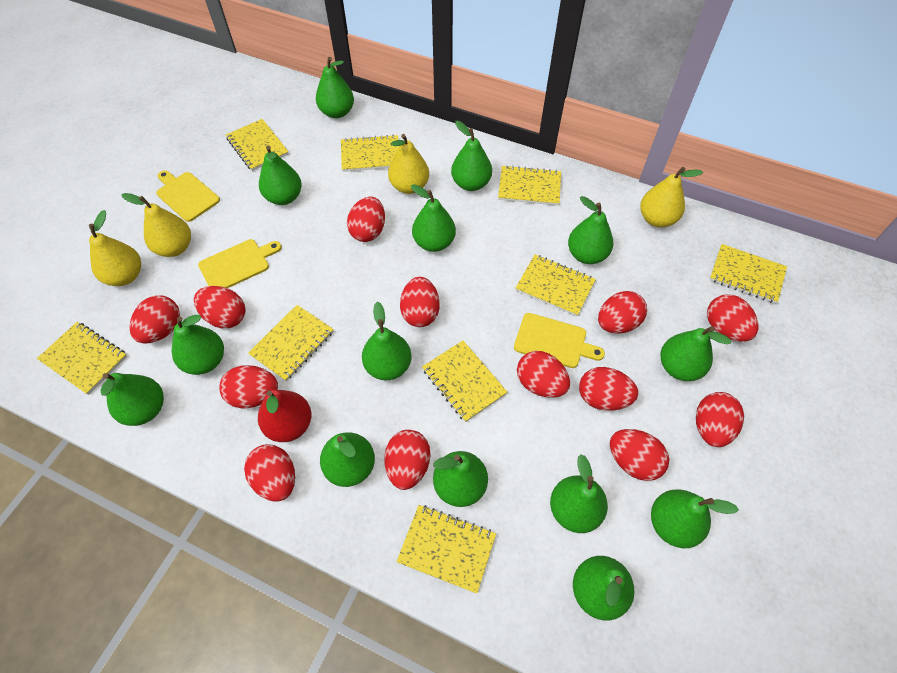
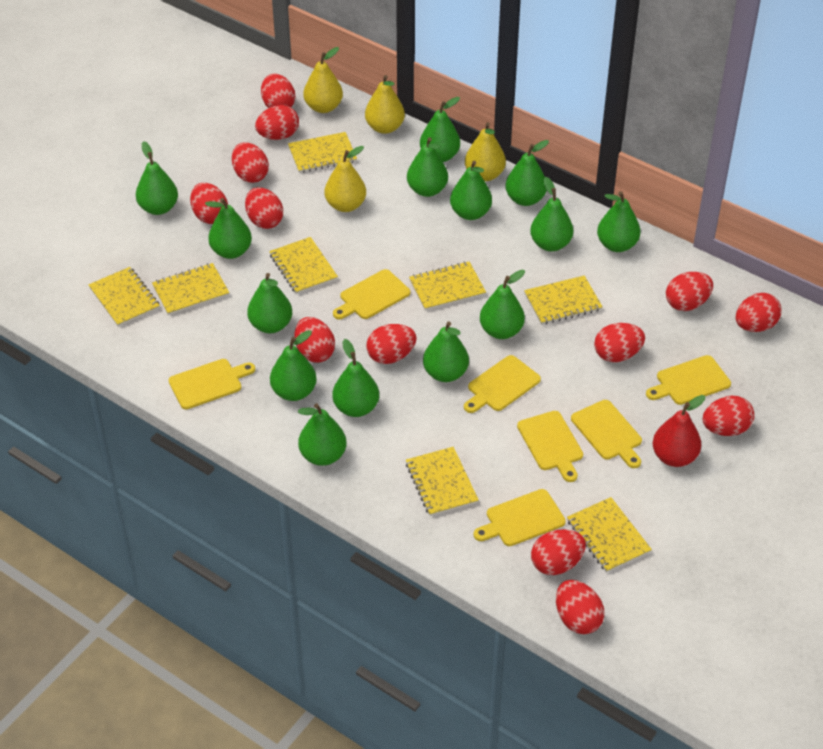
yellow cutting board: [156,170,220,222] [198,239,282,288] [514,313,605,368] = 3 -> [169,359,255,409] [333,269,410,319] [464,355,541,413] [474,489,566,546] [517,411,583,482] [571,400,642,468] [646,355,731,405] = 7
yellow notebook: [37,322,127,395] [226,119,289,171] [248,305,334,381] [341,134,399,172] [396,505,496,593] [422,341,507,422] [498,165,561,206] [516,255,596,316] [710,244,787,304] = 9 -> [88,267,160,327] [152,263,229,315] [269,237,338,294] [288,132,357,173] [406,447,479,516] [409,261,486,311] [524,276,603,325] [567,497,652,573] = 8

